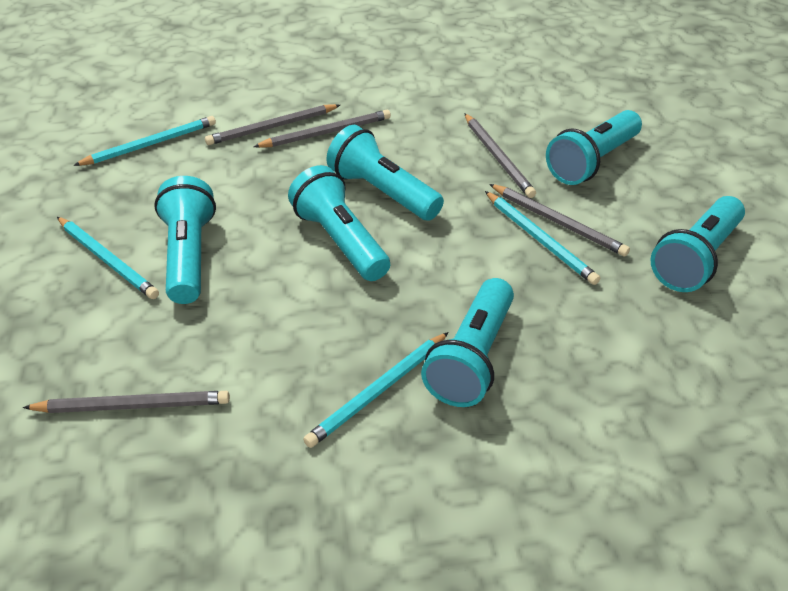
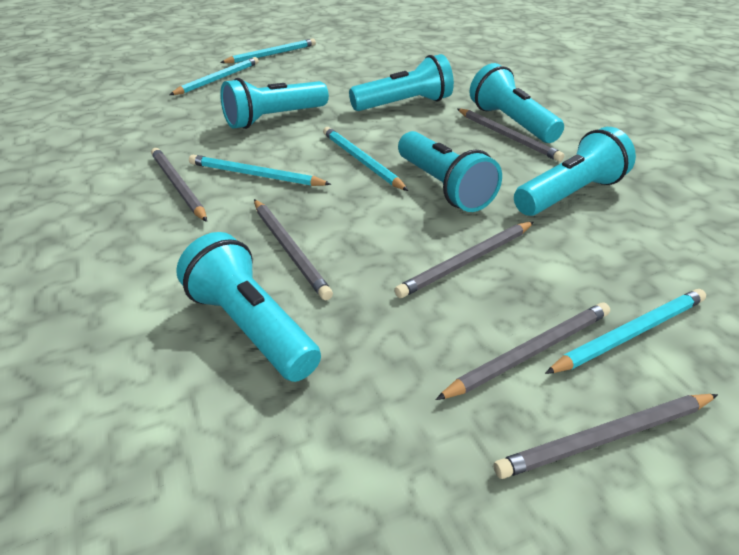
grey pencil: [23,391,230,413] [205,104,340,145] [253,110,391,148] [464,113,536,198] [489,184,630,257] = 5 -> [151,148,207,222] [254,199,333,300] [394,222,534,298] [436,302,610,400] [457,109,565,162] [494,394,718,479] = 6
turquoise pencil: [57,217,159,299] [73,116,216,166] [303,332,449,448] [485,191,600,285] = 4 -> [170,57,259,95] [189,155,331,186] [220,39,316,63] [323,127,408,191] [545,289,706,374] = 5

